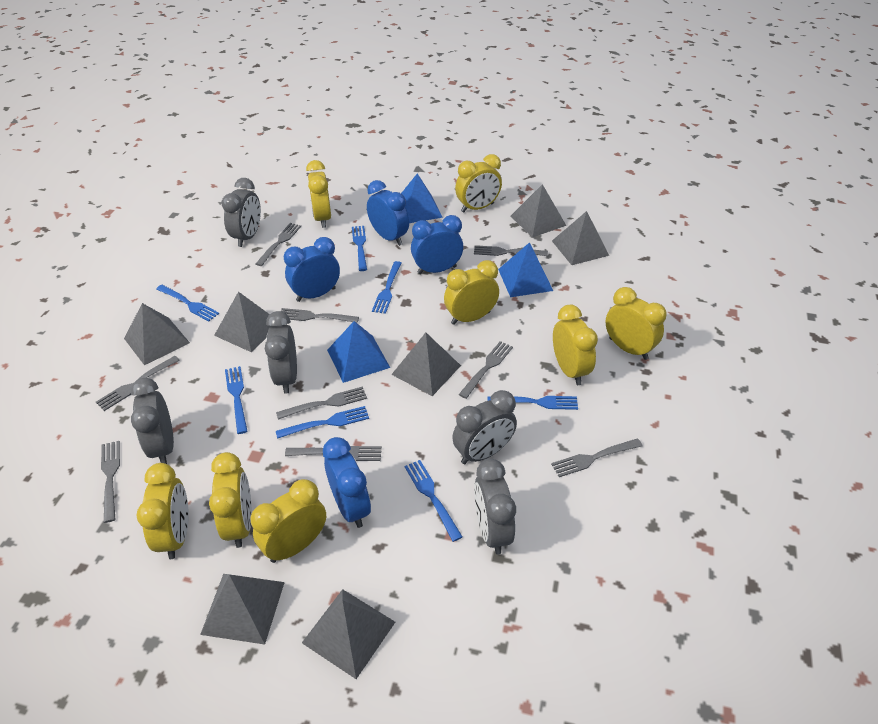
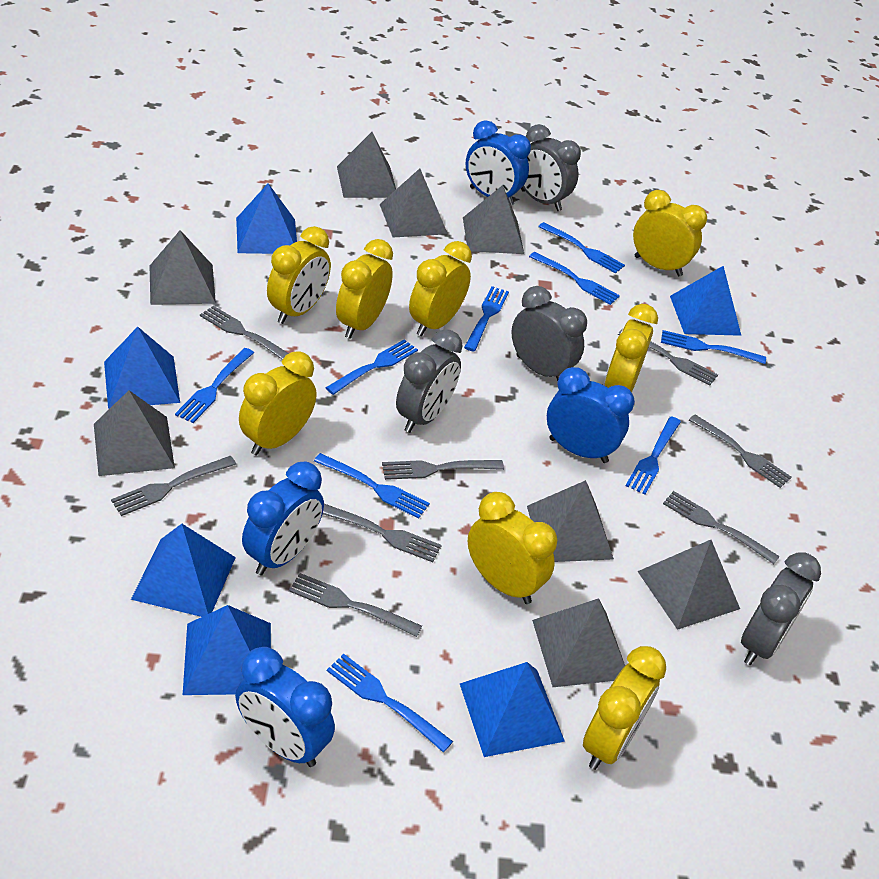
blue fork: [156,285,219,322] [225,366,248,434] [276,406,369,439] [352,226,367,271] [372,261,402,314] [405,460,463,542] [488,396,578,410] = 7 -> [175,348,254,423] [314,453,430,519] [326,339,418,395] [327,654,453,752] [464,286,509,351] [529,252,620,305] [538,222,625,273] [626,416,681,495] [661,330,766,364] = 9
blue pyramid: [327,321,390,383] [401,173,443,223] [498,242,553,297] = 3 -> [104,327,180,409] [131,524,236,617] [183,605,271,695] [236,183,297,254] [460,662,565,757] [670,266,741,336] = 6
grey clock: [131,378,174,464] [221,178,261,247] [265,311,297,394] [452,390,517,464] [474,459,516,554] = 5 -> [396,329,463,433] [512,286,587,381] [521,124,581,211] [741,552,821,665] = 4
grey fork: [96,356,180,411] [101,441,120,523] [256,223,301,266] [276,387,367,419] [281,308,359,323] [285,446,382,461] [459,341,513,399] [474,245,548,256] [551,438,643,477] = 9 -> [111,456,236,516] [200,306,289,360] [289,573,422,637] [323,504,442,562] [382,460,504,480] [618,329,718,386] [663,491,780,564] [689,414,791,488] = 8
grey pyramid: [124,303,190,365] [200,574,285,645] [214,292,271,352] [302,589,395,679] [391,333,461,396] [511,184,566,237] [552,211,609,265] = 7 -> [94,390,175,476] [150,230,216,305] [337,132,396,198] [380,168,448,238] [463,185,524,254] [527,480,614,562] [532,598,625,687] [637,540,740,630] = 8

